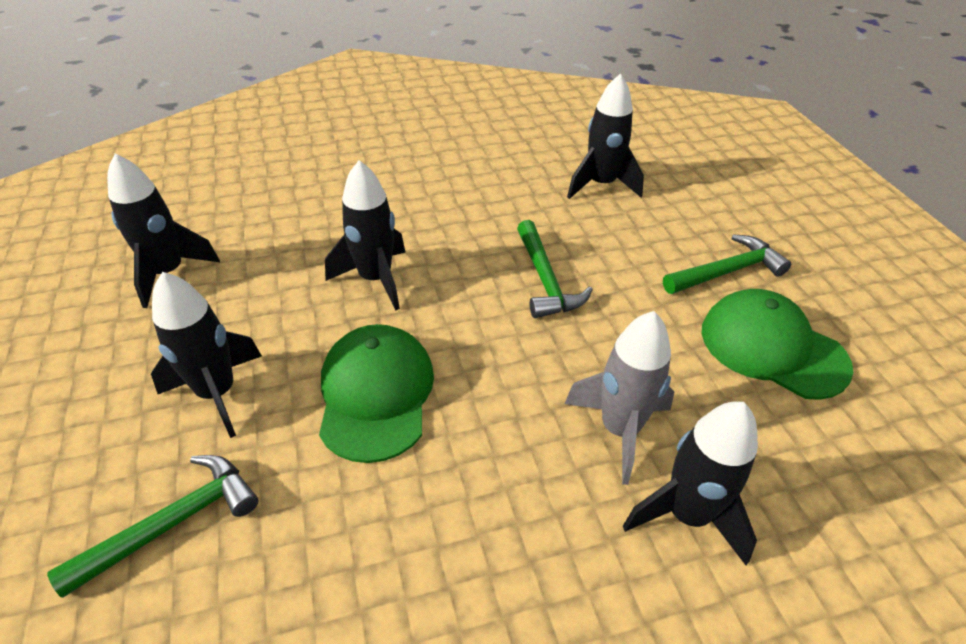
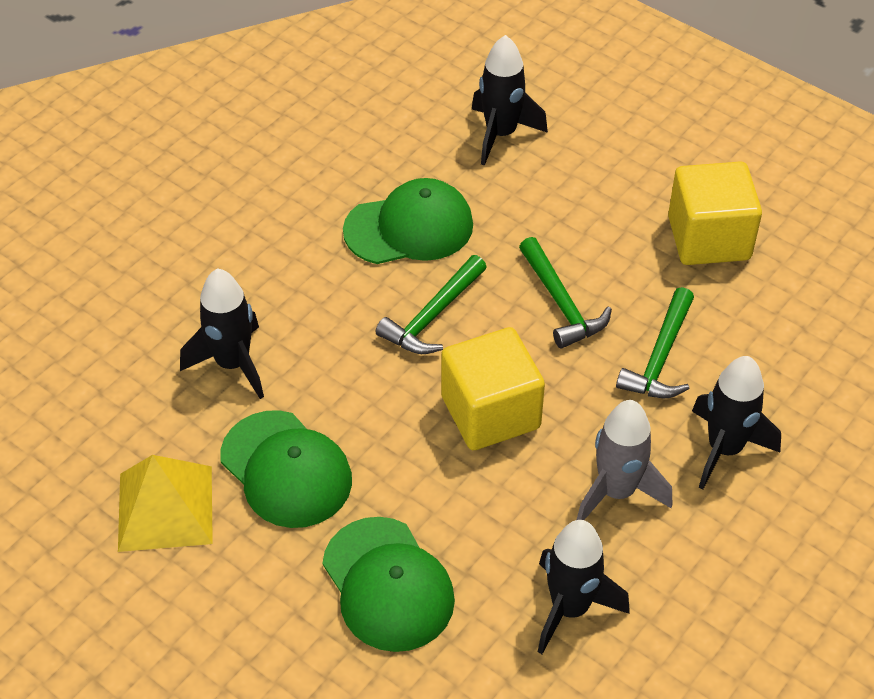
black rocket: [107,154,220,308] [151,272,262,438] [325,160,405,311] [567,73,644,199] [623,402,758,565] = 5 -> [180,268,264,399] [472,35,548,166] [538,520,630,654] [692,356,781,489] = 4
green cap: [319,324,434,463] [701,289,853,400] = 2 -> [220,410,352,528] [323,517,455,652] [343,178,473,264] = 3
yellow cube: none = 0 -> [441,327,545,450] [668,161,762,265] = 2
yellow pyramid: none = 0 -> [118,455,213,552] = 1

